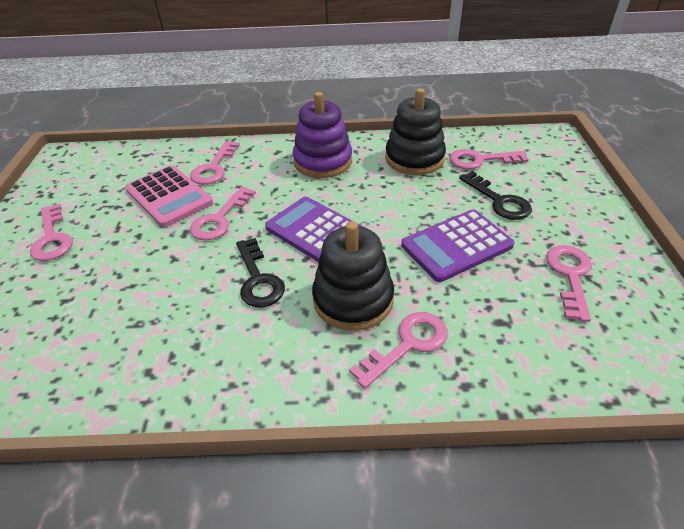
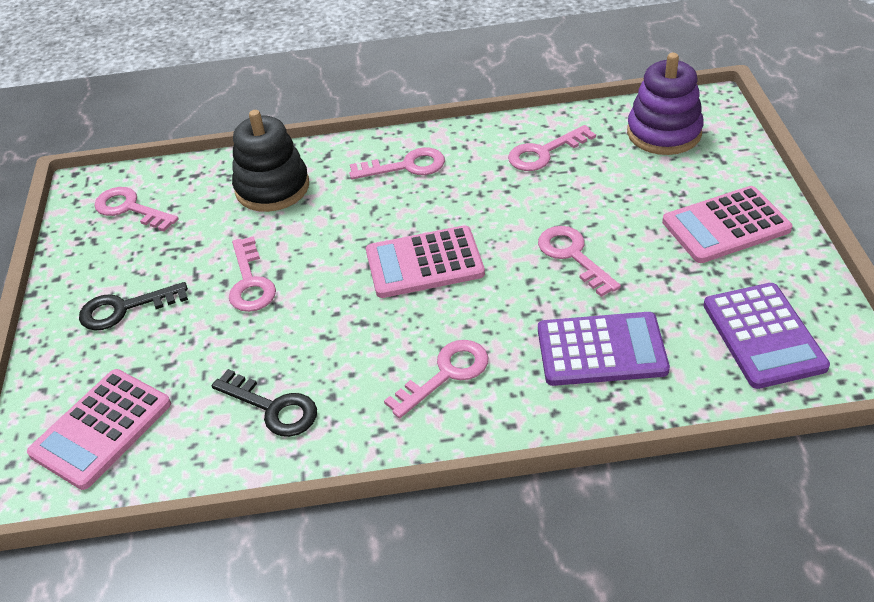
black stacking toy: [312,221,394,331] [385,88,446,175] = 2 -> [232,110,309,212] = 1
pink calculator: [125,165,213,227] = 1 -> [27,369,171,490] [366,225,485,298] [662,186,792,263] = 3

